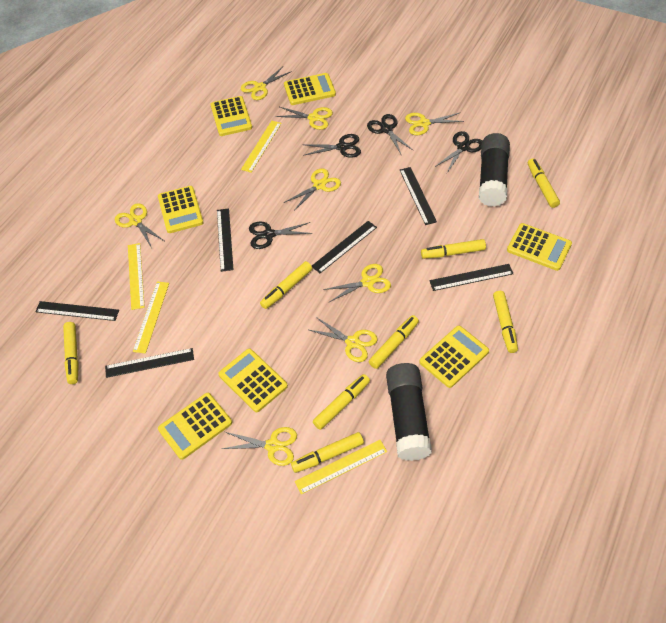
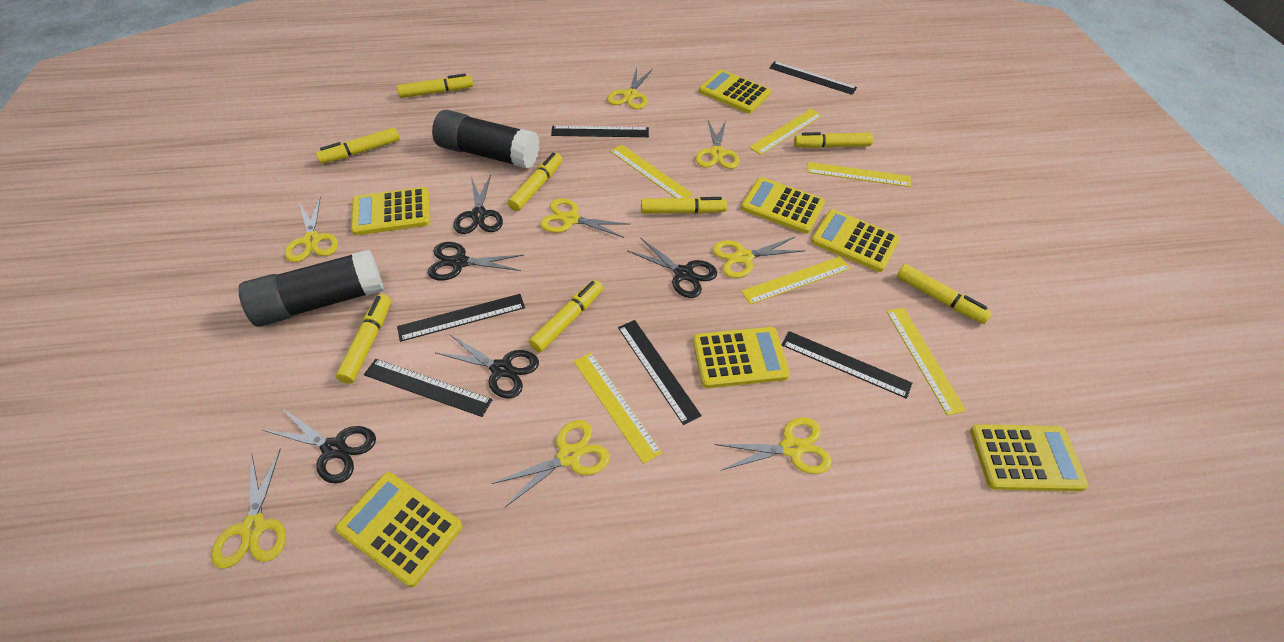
black scissors: [249,221,312,249] [302,134,361,158] [367,114,413,154] [435,131,482,173] = 4 -> [263,408,376,484] [428,242,524,281] [435,334,539,399] [454,174,503,234] [628,237,717,298] = 5
yellow ruler: [128,243,145,310] [133,282,169,354] [241,121,282,173] [295,440,387,494] = 4 -> [574,353,662,464] [610,144,693,198] [741,257,851,305] [749,109,822,155] [807,162,911,187] [886,308,966,416] = 6

